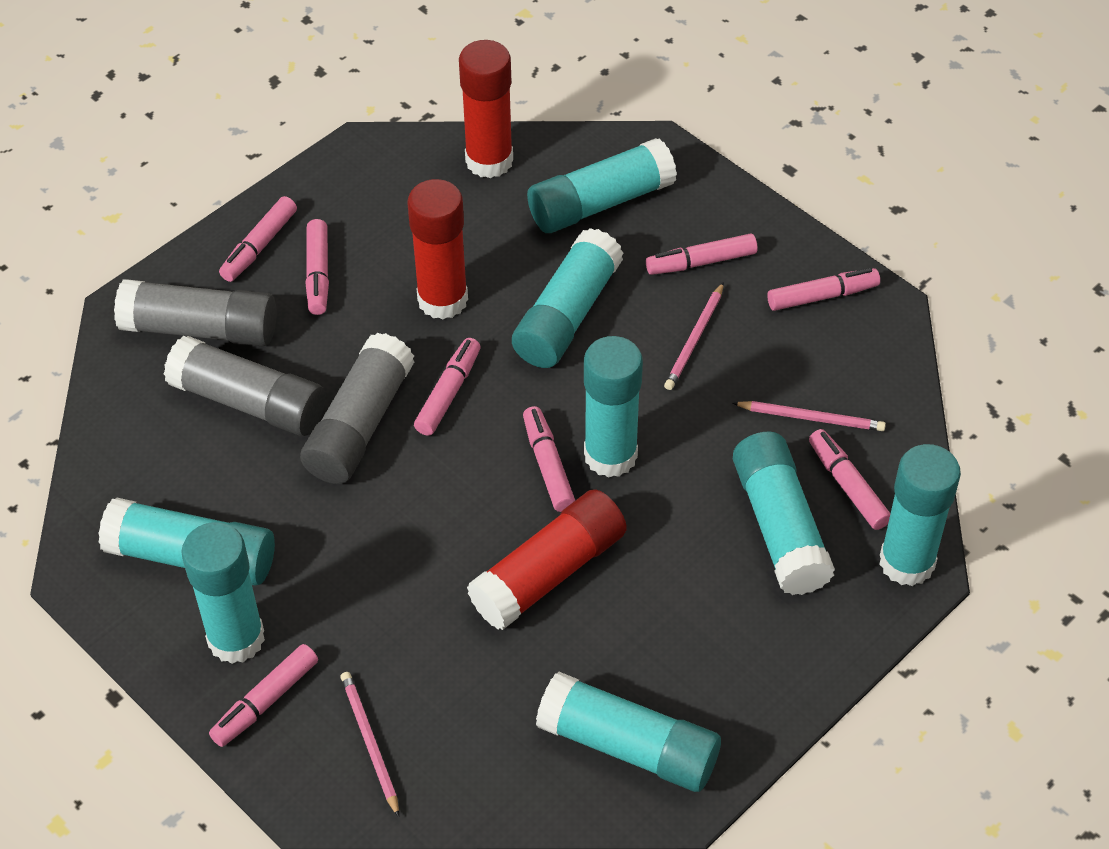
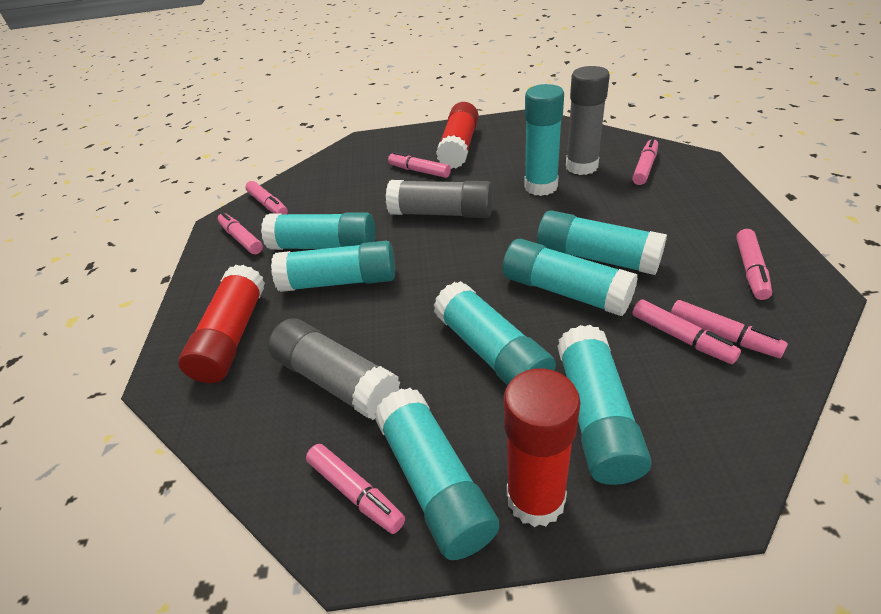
pink pencil: [340,672,399,817] [664,282,724,390] [733,401,886,431] = 3 -> none = 0

